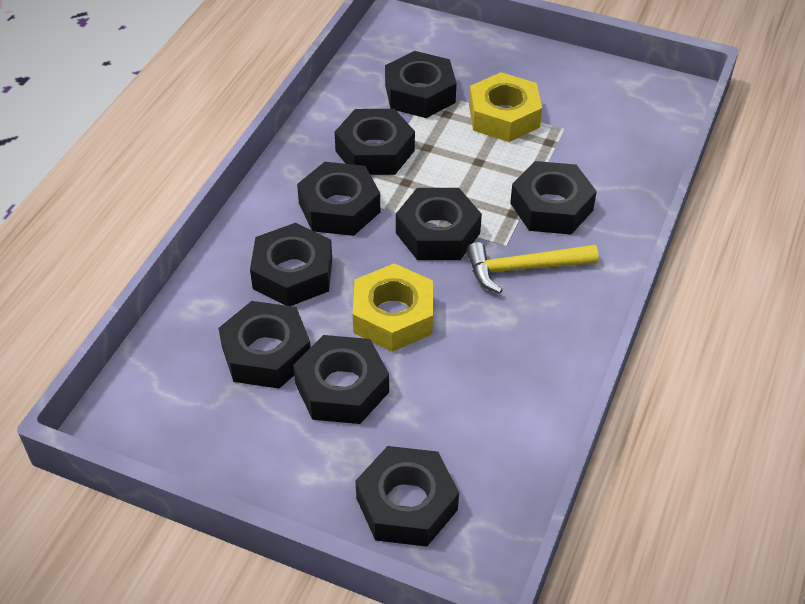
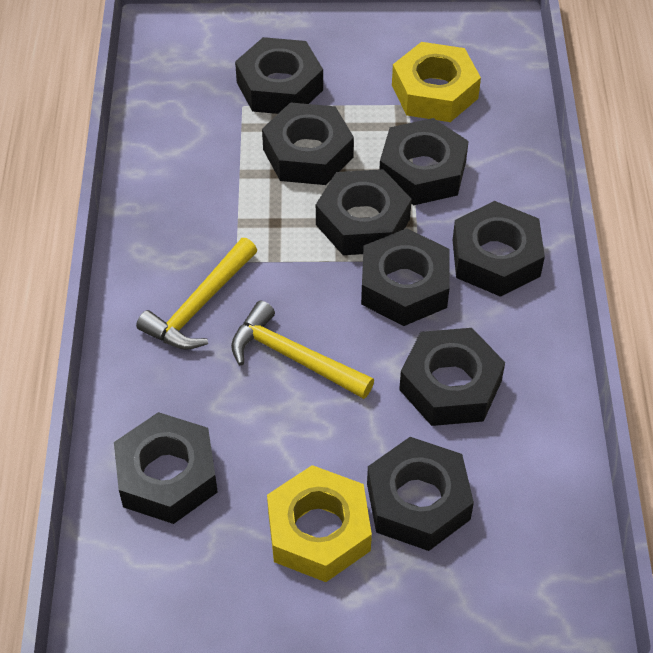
yellow hammer: [466,242,599,293] = 1 -> [136,238,257,350] [231,301,374,399] = 2

